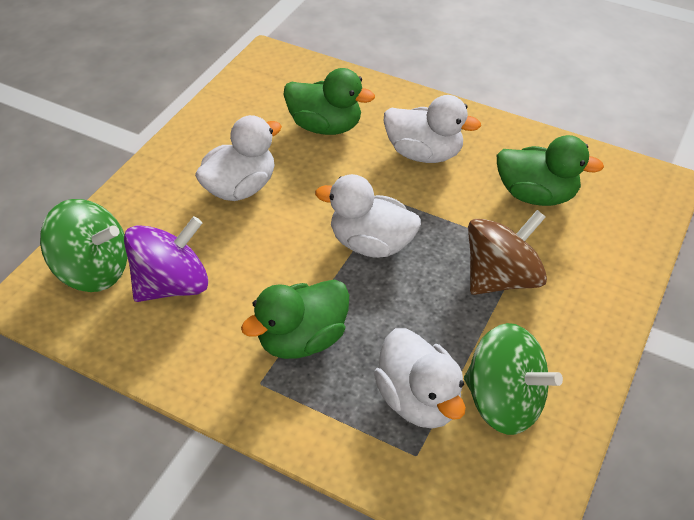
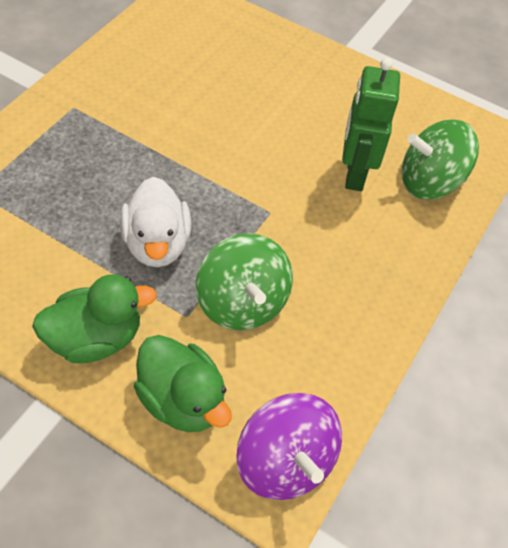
brown spinning top: [468,210,547,295] = 1 -> none = 0
green duck: [241,279,349,359] [283,68,375,135] [497,135,604,206] = 3 -> [32,274,157,363] [134,335,232,432] = 2
green robot: none = 0 -> [342,58,400,191] = 1
white duck: [195,115,282,201] [315,174,421,258] [374,328,466,429] [384,95,481,163] = 4 -> [120,177,191,267] = 1

